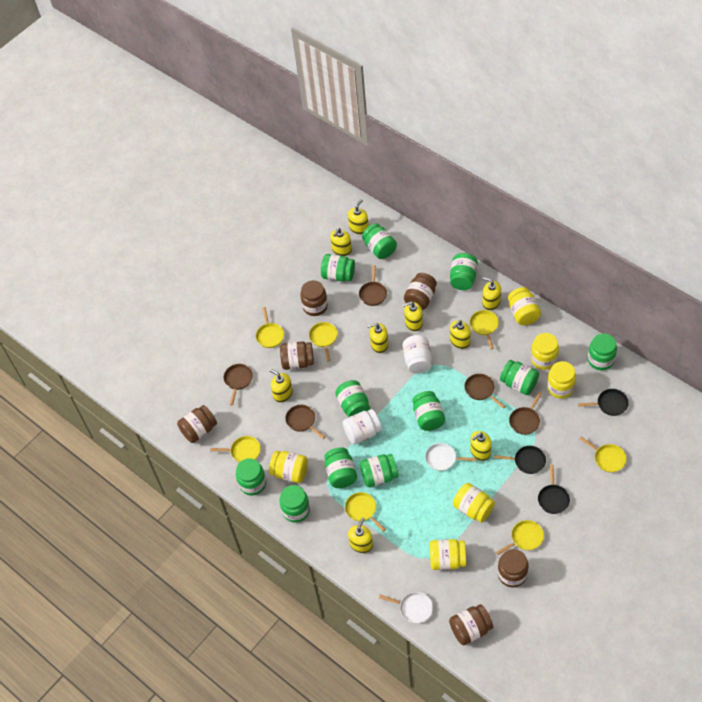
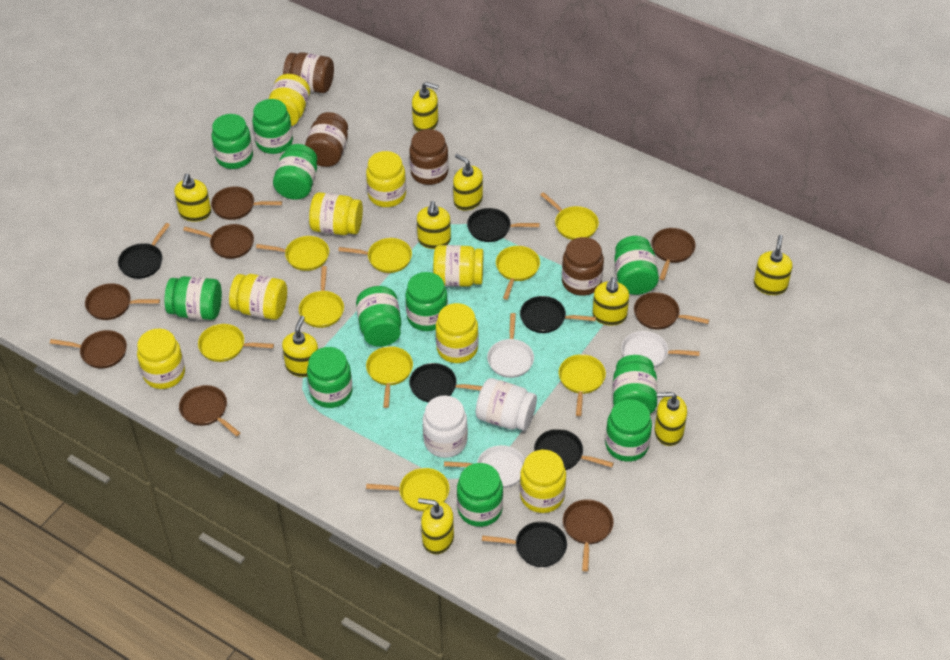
black pan: [494,446,546,474] [538,465,570,514] [578,389,629,416] = 3 -> [118,223,170,279] [409,363,482,402] [467,208,540,242] [482,521,567,567] [520,296,596,333] [534,429,614,470] = 6
brown jar: [177,405,217,443] [280,341,314,370] [300,280,328,316] [404,273,437,310] [449,604,493,645] [498,549,528,587] = 6 -> [283,52,334,93] [305,112,348,167] [409,129,449,185] [562,237,604,296] = 4
brown pan: [224,364,253,405] [285,405,325,439] [359,265,387,306] [464,374,506,409] [509,392,542,435] = 5 -> [50,330,127,369] [85,283,160,320] [179,385,240,436] [183,224,254,259] [211,187,282,220] [563,499,614,572] [634,292,709,330] [651,228,696,280] = 8
white pan: [379,592,433,623] [425,443,477,471] = 2 -> [444,445,525,488] [487,313,534,378] [622,331,700,368] = 3
yellow jar: [269,451,308,483] [430,539,466,570] [453,483,495,523] [508,287,541,325] [531,333,559,370] [547,361,576,399] = 6 -> [137,329,185,389] [229,274,287,320] [269,74,310,126] [309,192,363,235] [366,151,406,207] [433,245,483,287] [436,303,478,363] [520,450,566,513] = 8
yellow pan: [210,436,261,462] [256,307,284,348] [309,322,338,362] [345,492,386,532] [470,310,499,350] [496,520,544,555] [579,436,627,473] = 7 -> [198,324,274,362] [256,236,329,271] [299,266,344,328] [338,238,412,273] [366,346,413,408] [366,468,449,511] [496,246,540,300] [540,192,599,240] [559,354,606,416] = 9

